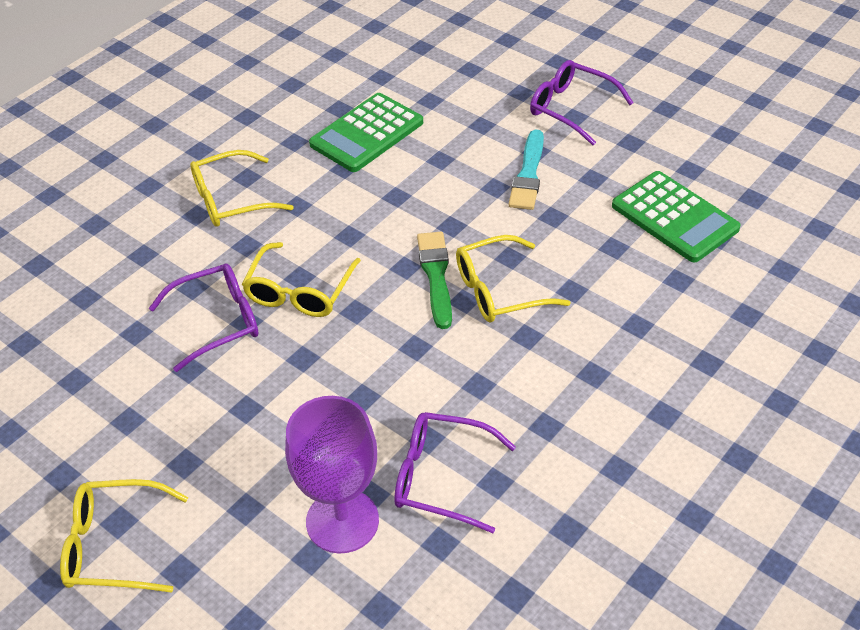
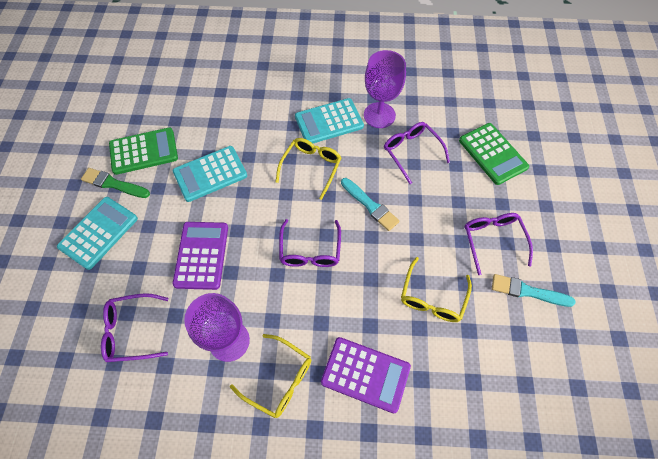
purple calculator: none = 0 -> [173,222,228,290] [321,337,411,413] = 2
purple glasses: [149,264,258,372] [394,412,516,533] [530,60,633,145] = 3 -> [101,293,168,362] [279,219,341,267] [384,122,450,184] [464,213,533,275] = 4
purple goblet: [285,396,379,554] = 1 -> [184,293,250,362] [364,50,406,128] = 2
turquoise brush: [508,129,544,210] = 1 -> [341,178,400,231] [492,274,575,307] = 2
turquoise calculator: none = 0 -> [57,197,138,270] [173,146,247,202] [295,98,364,143] = 3
yellow glasses: [60,479,188,593] [190,150,294,227] [242,242,361,317] [456,235,571,322] = 4 -> [230,334,311,418] [276,138,341,200] [401,257,472,322] = 3

